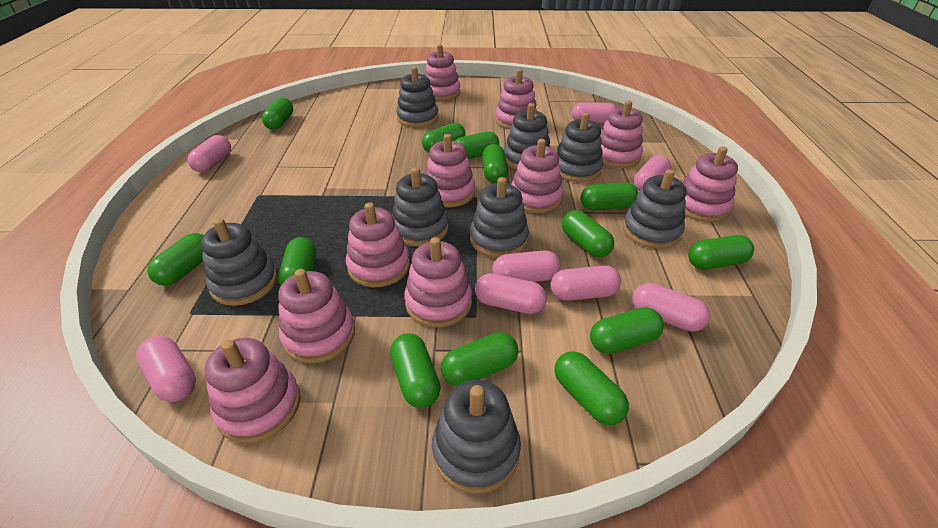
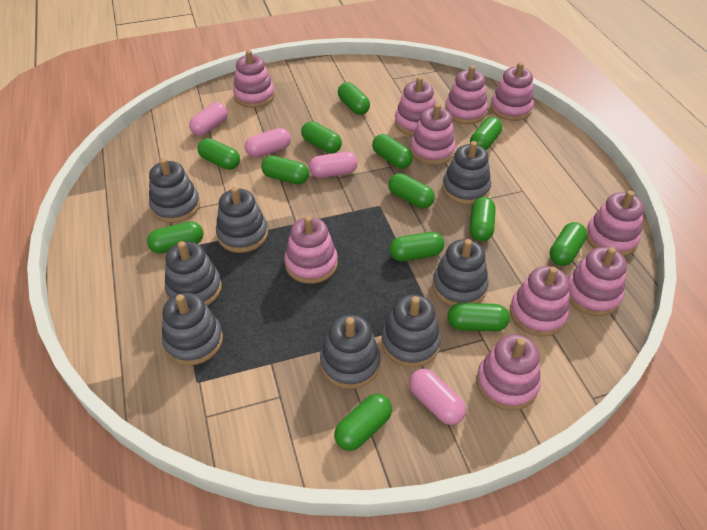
pink capsule: [136,336,196,402] [187,135,231,172] [475,273,547,314] [492,250,561,282] [550,266,621,301] [572,102,617,124] [632,283,710,332] [634,155,671,191] = 8 -> [189,102,228,136] [245,128,291,158] [309,152,358,178] [409,369,466,425] = 4

